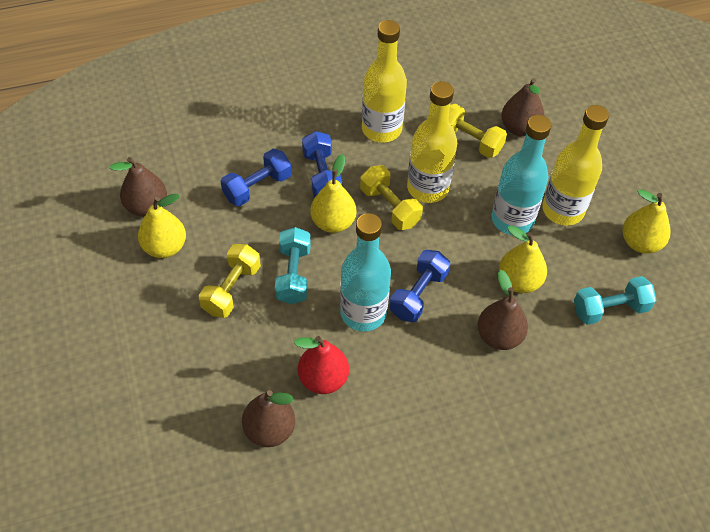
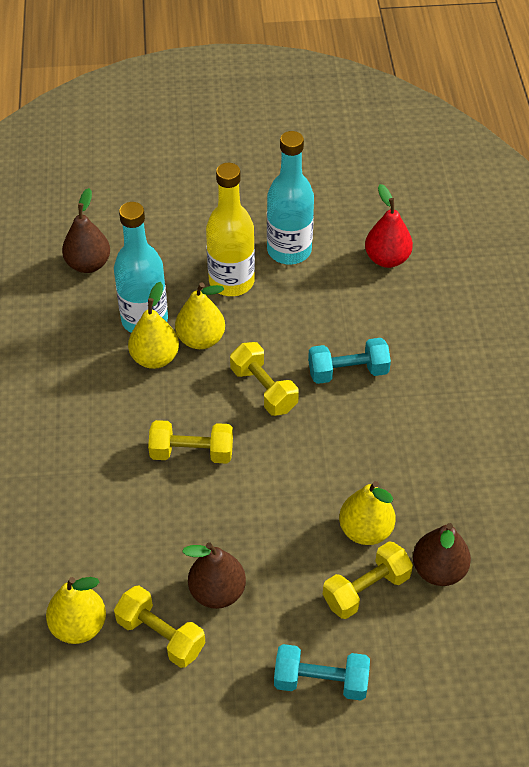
blue dumbbell: [221,149,292,206] [302,131,342,197] [390,250,450,322] = 3 -> none = 0
brown pear: [110,157,167,217] [242,390,295,447] [478,270,528,350] [501,78,545,136] = 4 -> [62,188,110,273] [182,542,246,609] [413,523,471,586] = 3
yellow bottle: [362,20,407,143] [407,81,457,203] [542,105,609,225] = 3 -> [206,163,255,296] = 1
yellow dumbbell: [199,244,261,318] [360,165,423,230] [449,104,507,158] = 3 -> [114,586,205,668] [148,420,233,464] [230,342,299,416] [323,541,413,619] = 4

